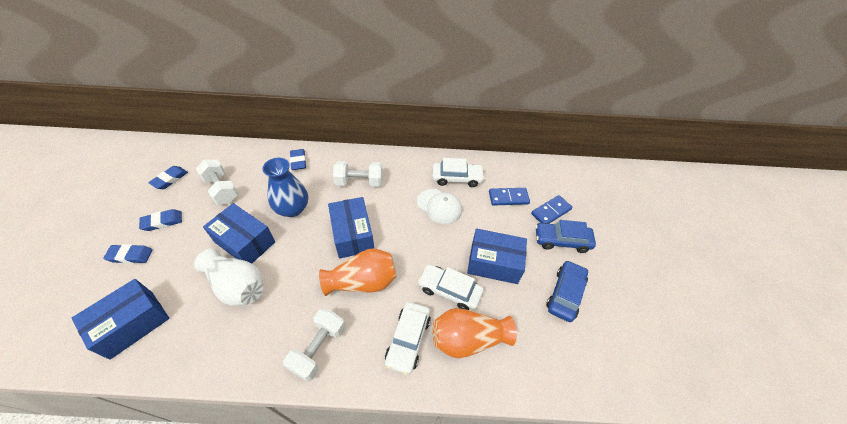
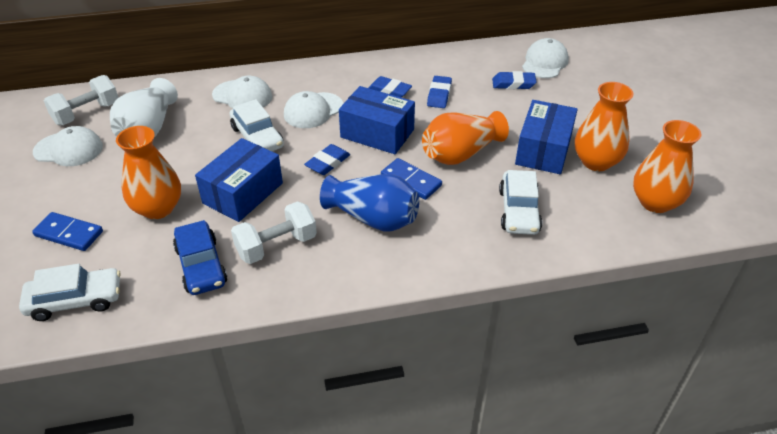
blue box: [71,279,170,360] [203,203,275,263] [328,197,374,259] [467,229,527,284] = 4 -> [195,138,283,222] [339,86,415,154] [515,100,578,174] = 3
blue car: [535,220,596,253] [546,260,588,322] = 2 -> [173,220,227,295] = 1
orange vase: [319,248,396,296] [433,308,517,358] = 2 -> [116,126,181,219] [422,111,509,165] [575,82,634,171] [633,120,701,213] = 4
white cap: [417,189,462,224] = 1 -> [33,126,103,166] [212,76,272,109] [284,91,344,128] [522,38,569,78] = 4
white dumbbell: [196,159,238,204] [283,309,346,382] [333,161,383,187] = 3 -> [44,75,119,125] [231,201,317,264] = 2

